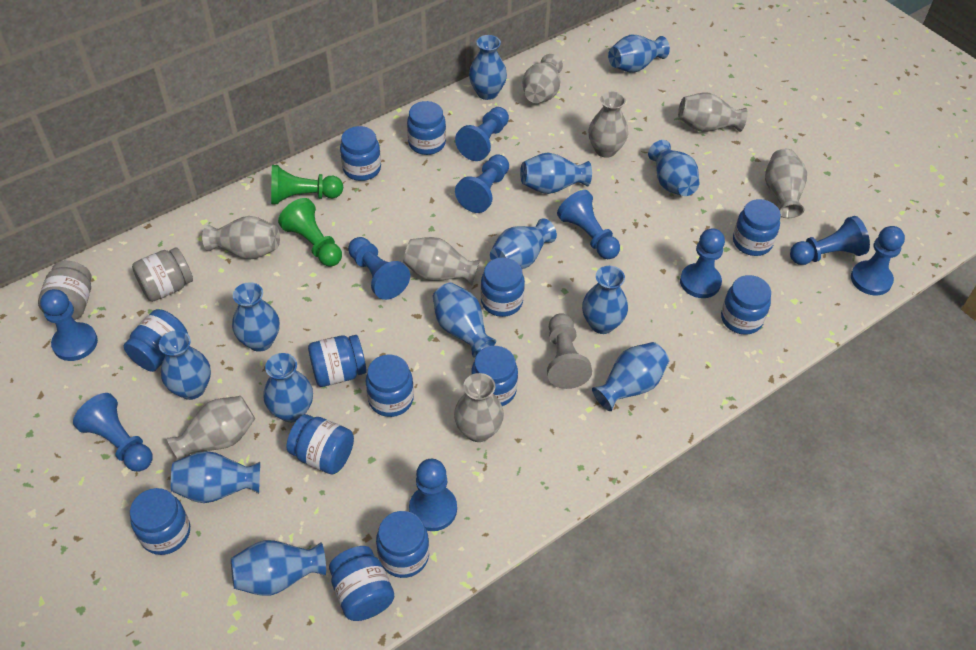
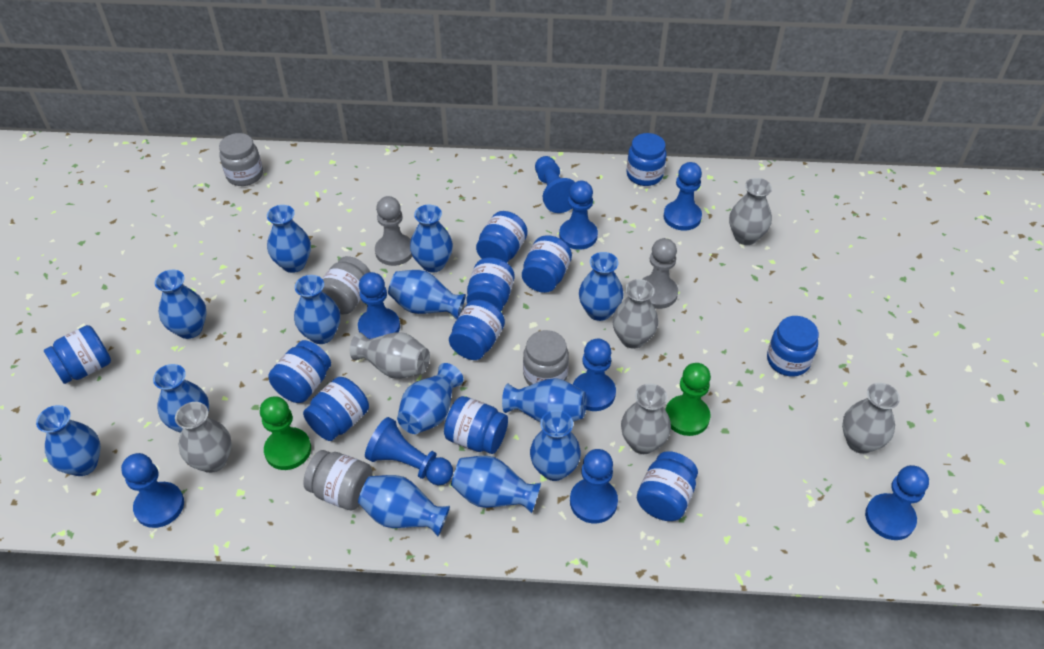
blue jar: [124,309,188,372] [130,488,190,555] [287,414,354,475] [308,335,366,387] [329,546,395,621] [340,126,381,181] [366,355,414,417] [376,511,429,578] [407,101,446,155] [471,346,518,406] [480,257,525,317] [721,275,771,335] [733,199,781,256] = 13 -> [44,325,111,384] [268,340,331,403] [303,377,369,441] [444,396,508,454] [449,300,505,360] [466,257,514,311] [476,211,528,263] [522,235,572,293] [626,133,667,186] [637,451,698,521] [767,316,819,376] = 11
blue pawn: [40,289,98,361] [73,393,152,472] [348,237,410,300] [409,459,457,531] [455,107,509,161] [455,154,509,213] [557,190,620,259] [680,228,725,298] [790,216,870,265] [851,226,905,295] = 10 -> [121,453,184,528] [358,272,400,339] [365,417,453,486] [535,156,575,213] [559,181,598,250] [570,449,618,523] [573,339,616,411] [664,162,702,230] [865,465,929,540] = 9
grey jar: [38,261,92,320] [132,247,193,302] = 2 -> [219,133,263,186] [303,450,373,510] [322,256,370,314] [523,330,569,386] = 4
grey pawn: [547,313,592,389] = 1 -> [375,196,412,266] [642,238,678,309] = 2
grey vase: [167,396,255,460] [202,216,280,259] [403,237,480,285] [454,373,504,442] [522,54,563,103] [588,92,628,158] [678,92,748,132] [765,149,807,218] = 8 -> [175,402,232,473] [350,332,430,379] [612,279,658,349] [621,383,671,454] [729,178,772,245] [842,383,900,454] = 6

